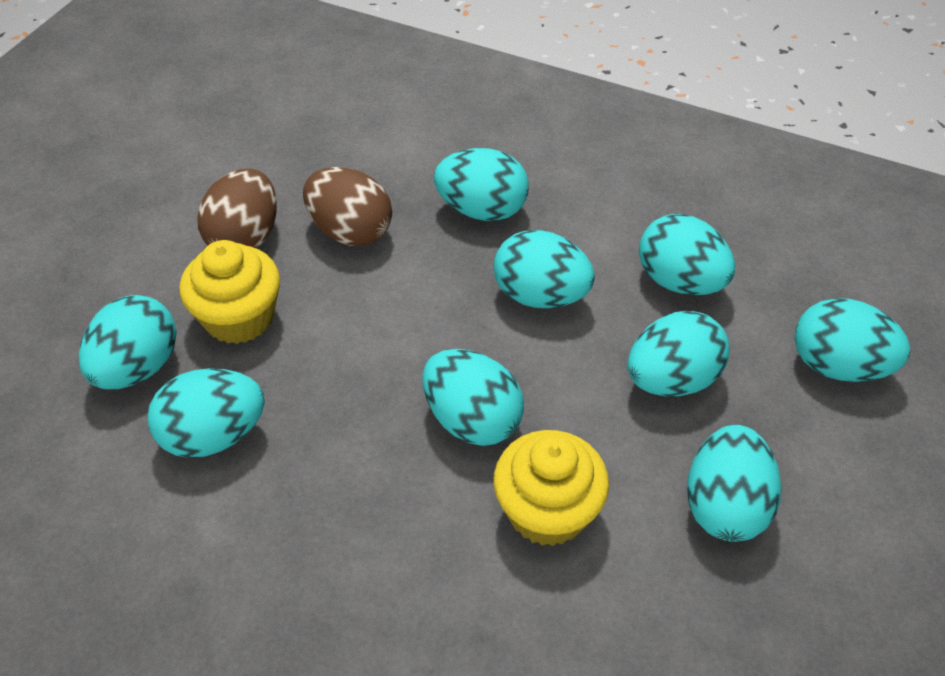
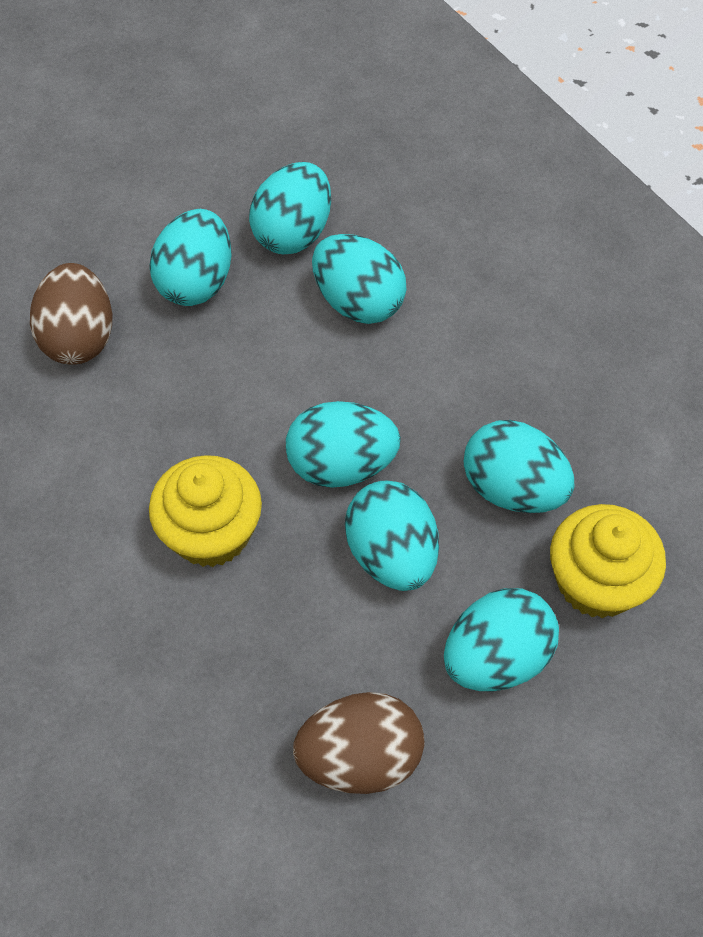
turquoise egg: [79,295,177,389] [147,368,265,458] [422,349,524,446] [434,148,529,221] [494,230,595,308] [627,311,730,397] [639,214,735,295] [687,425,781,542] [795,298,910,382] = 9 -> [149,209,232,306] [249,162,331,254] [286,401,401,488] [312,234,407,324] [345,481,439,591] [444,588,559,691] [464,420,574,513] = 7

